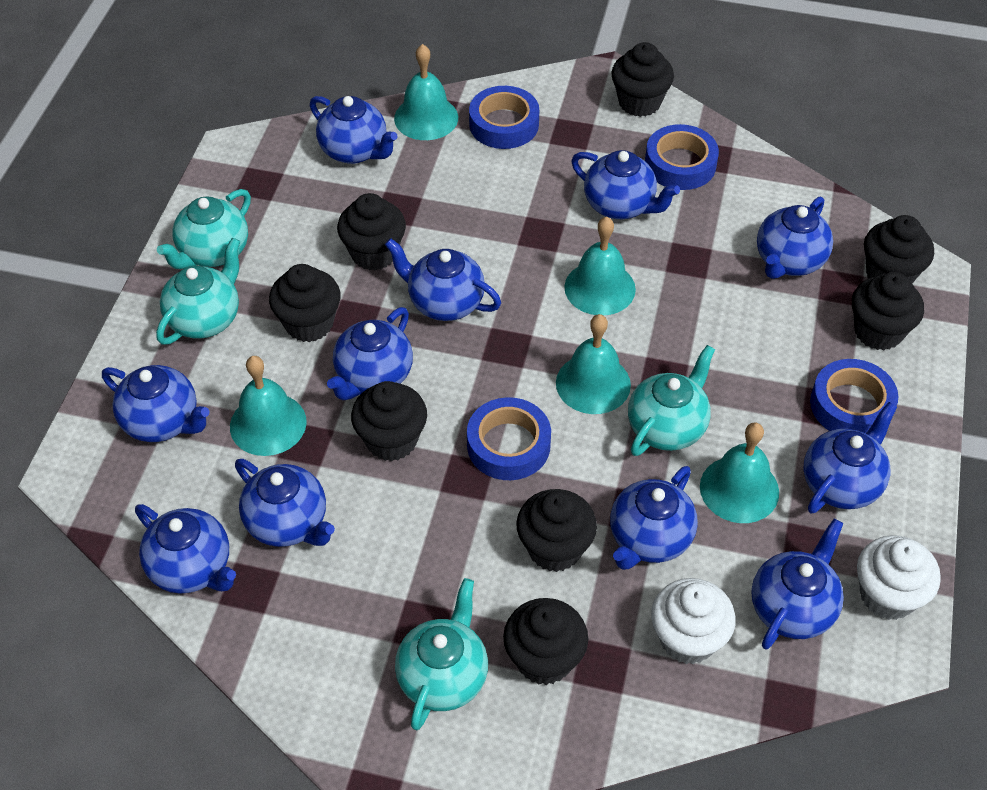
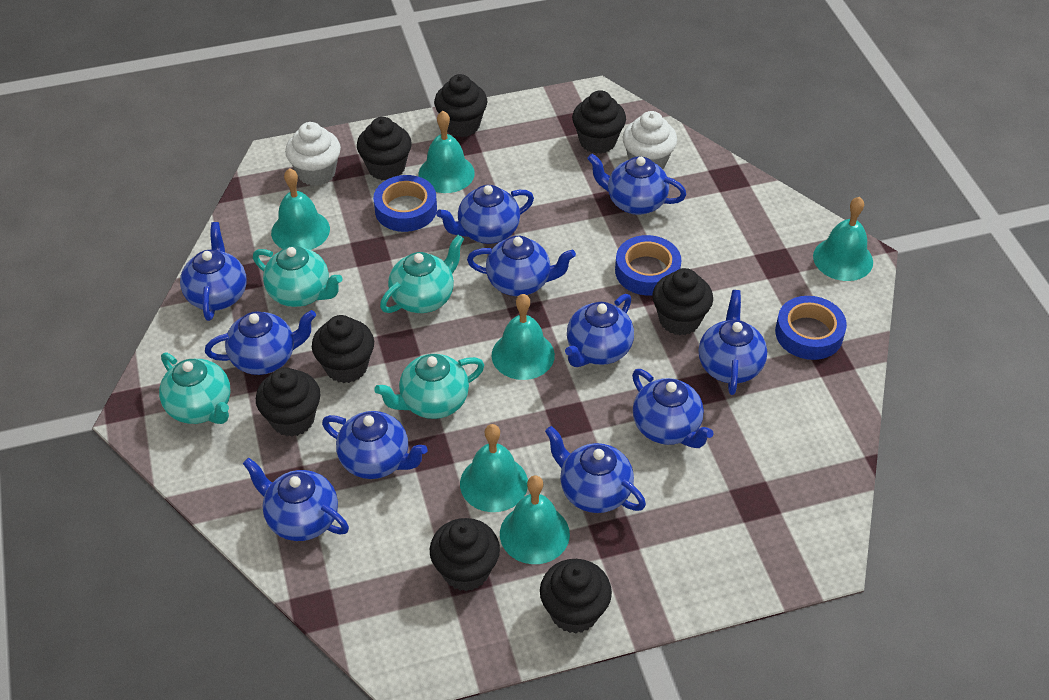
blue tape: [467,397,551,480] [469,86,539,149] [645,124,719,190] [810,359,898,433] = 4 -> [373,175,437,232] [615,235,681,296] [775,296,847,360] = 3
turquoise bell: [230,356,307,456] [394,44,458,140] [556,314,631,414] [564,217,636,315] [700,422,779,523] = 5 -> [271,168,330,250] [419,111,475,193] [460,424,528,512] [492,294,555,380] [500,475,570,564] [813,197,873,281] = 6

